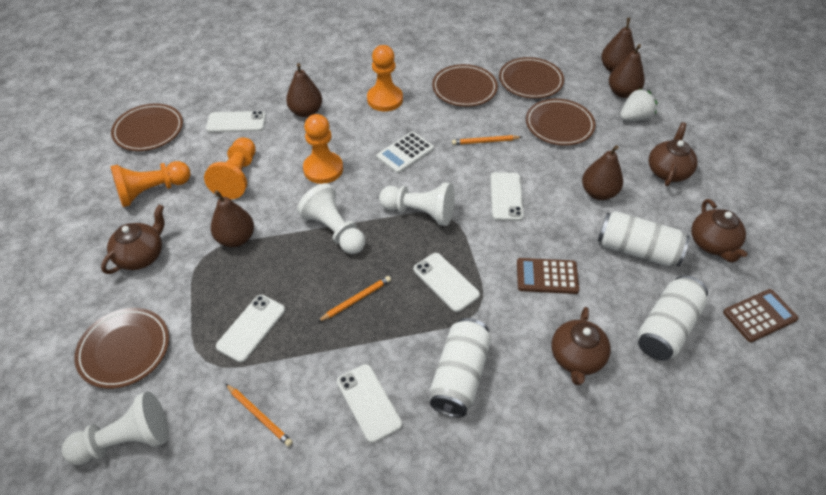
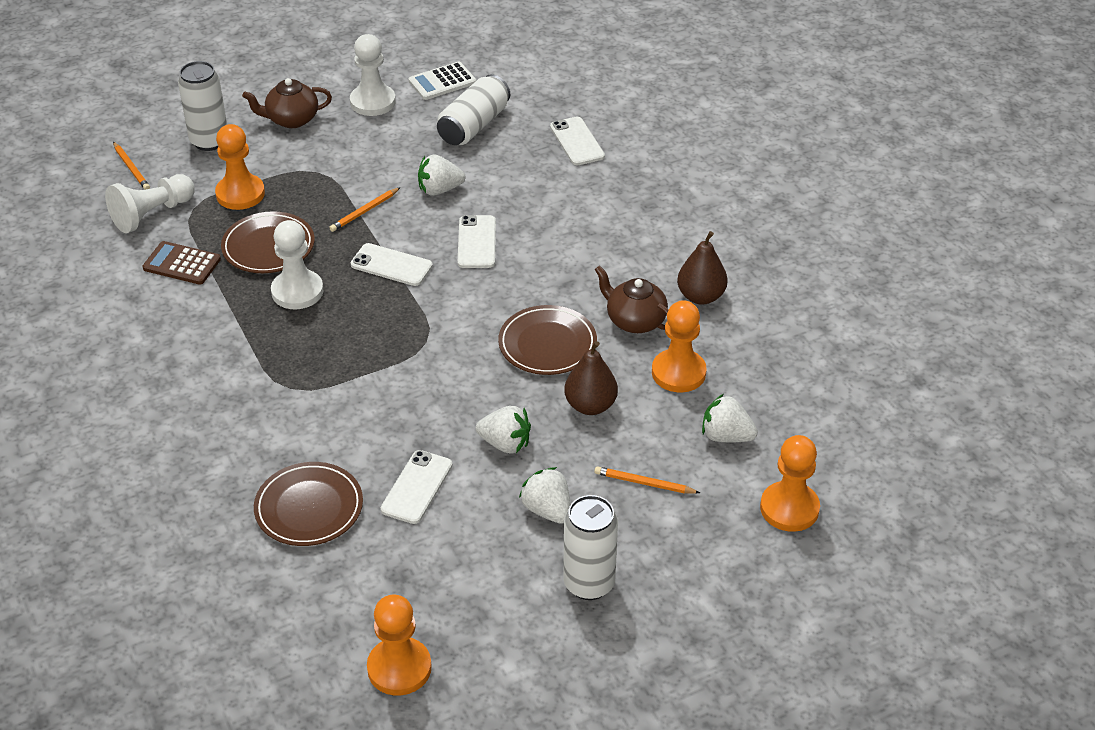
brown calculator: [517,258,579,294] [723,289,799,342] = 2 -> [143,241,221,285] = 1
brown pear: [211,190,254,247] [286,63,322,117] [582,145,623,200] [601,18,635,73] [609,44,645,98] = 5 -> [564,341,618,415] [677,231,728,304] = 2
brown plate: [74,308,169,389] [111,104,183,151] [432,64,498,107] [499,57,564,99] [526,99,596,146] = 5 -> [221,211,315,273] [254,462,363,546] [498,305,597,375] = 3
brown teapot: [101,205,164,274] [552,307,611,385] [649,122,697,186] [691,199,747,263] = 4 -> [242,78,332,128] [595,266,669,333] = 2
white phone: [206,111,266,133] [216,295,285,362] [337,364,402,443] [414,253,480,312] [490,172,524,221] = 5 -> [351,243,433,286] [381,450,452,524] [458,215,496,268] [550,117,605,165] = 4
white strawberry: [620,89,657,121] = 1 -> [418,154,465,196] [476,406,531,453] [519,467,570,524] [702,394,758,443] = 4

